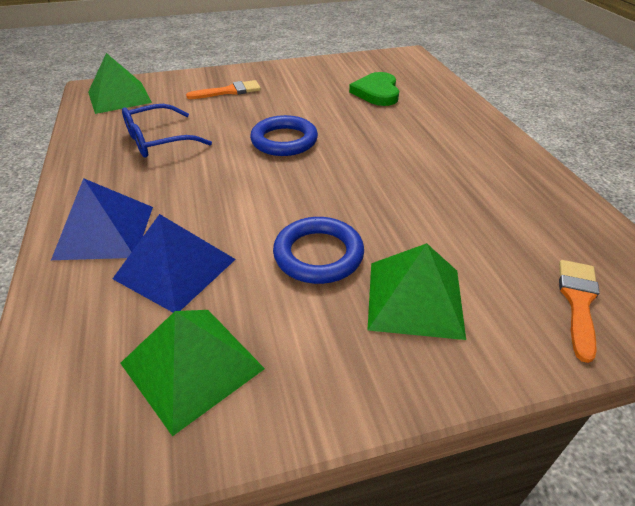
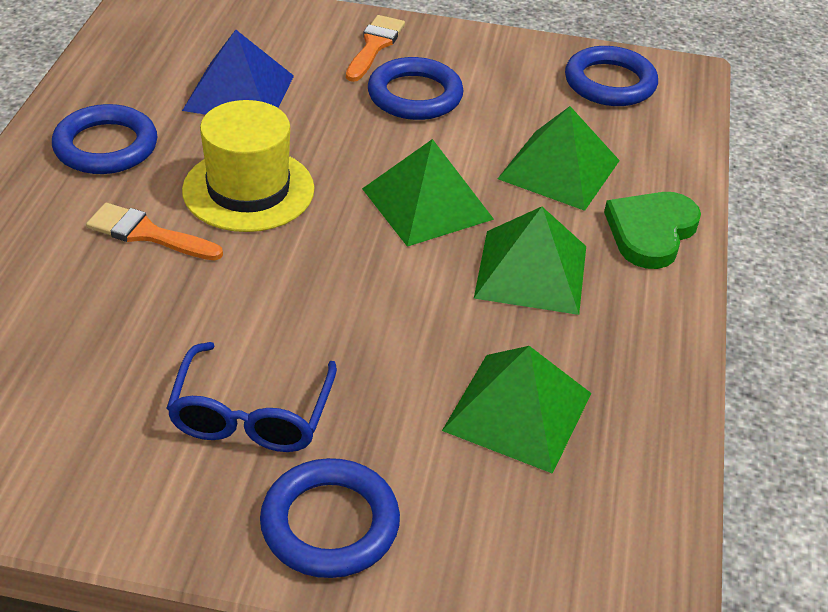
blue pyramid: [51,178,153,260] [113,214,236,312] = 2 -> [182,30,294,115] = 1
blue ring: [250,115,318,156] [273,217,364,284] = 2 -> [52,104,157,174] [260,458,400,578] [368,57,464,120] [565,46,658,106] = 4
green pyramid: [88,53,152,114] [120,310,265,436] [368,243,466,340] = 3 -> [362,139,494,247] [442,346,591,474] [474,207,586,315] [497,106,620,211] = 4
yellow hat: none = 0 -> [182,100,314,232] = 1

